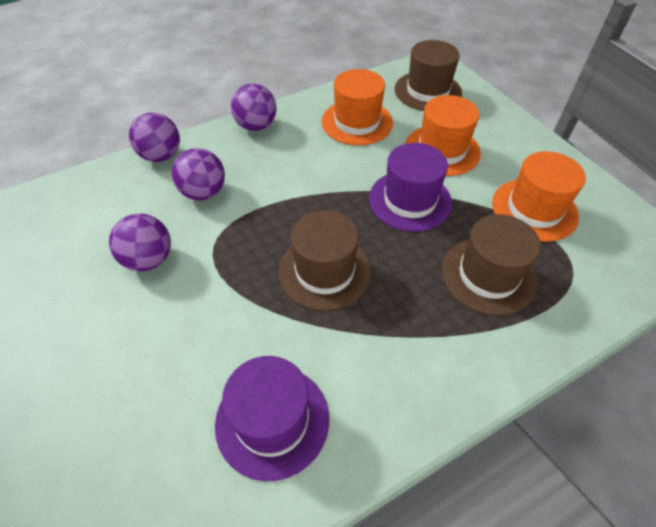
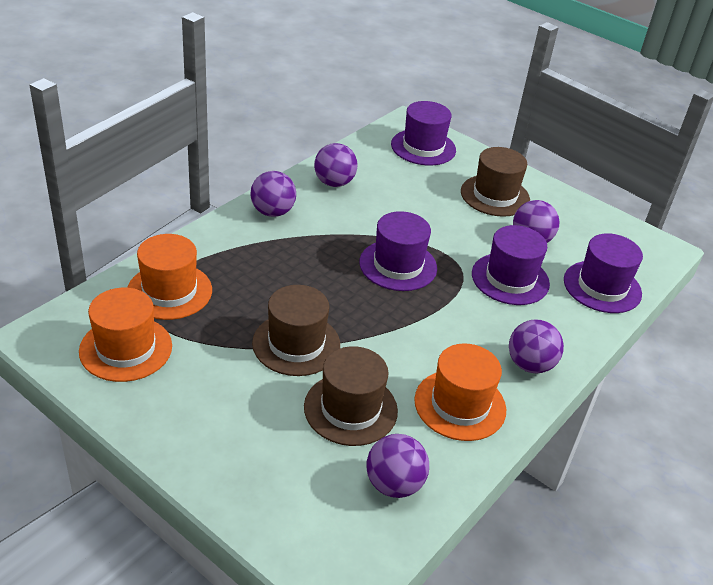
purple ball: [109,214,171,271] [129,113,180,162] [172,148,225,200] [231,84,276,131] = 4 -> [250,171,296,217] [314,143,358,187] [367,434,429,498] [509,319,564,374] [513,200,559,243] = 5
purple hat: [215,356,329,481] [369,143,452,232] = 2 -> [359,211,437,291] [391,101,456,165] [472,225,550,305] [564,233,643,313] = 4

